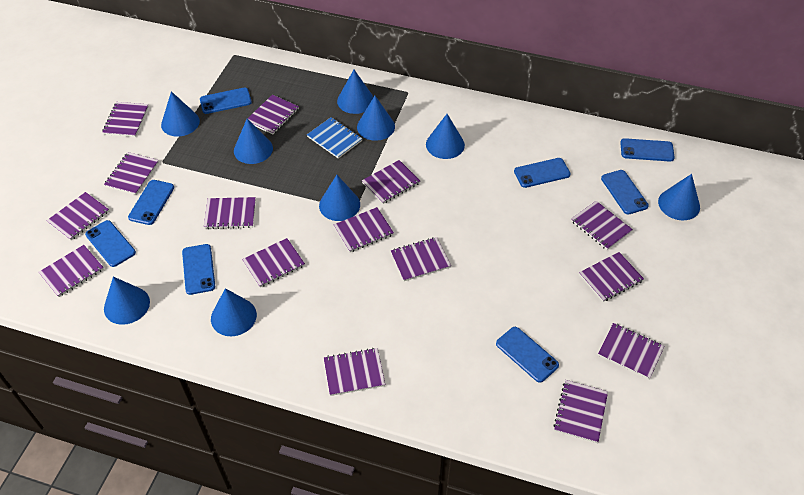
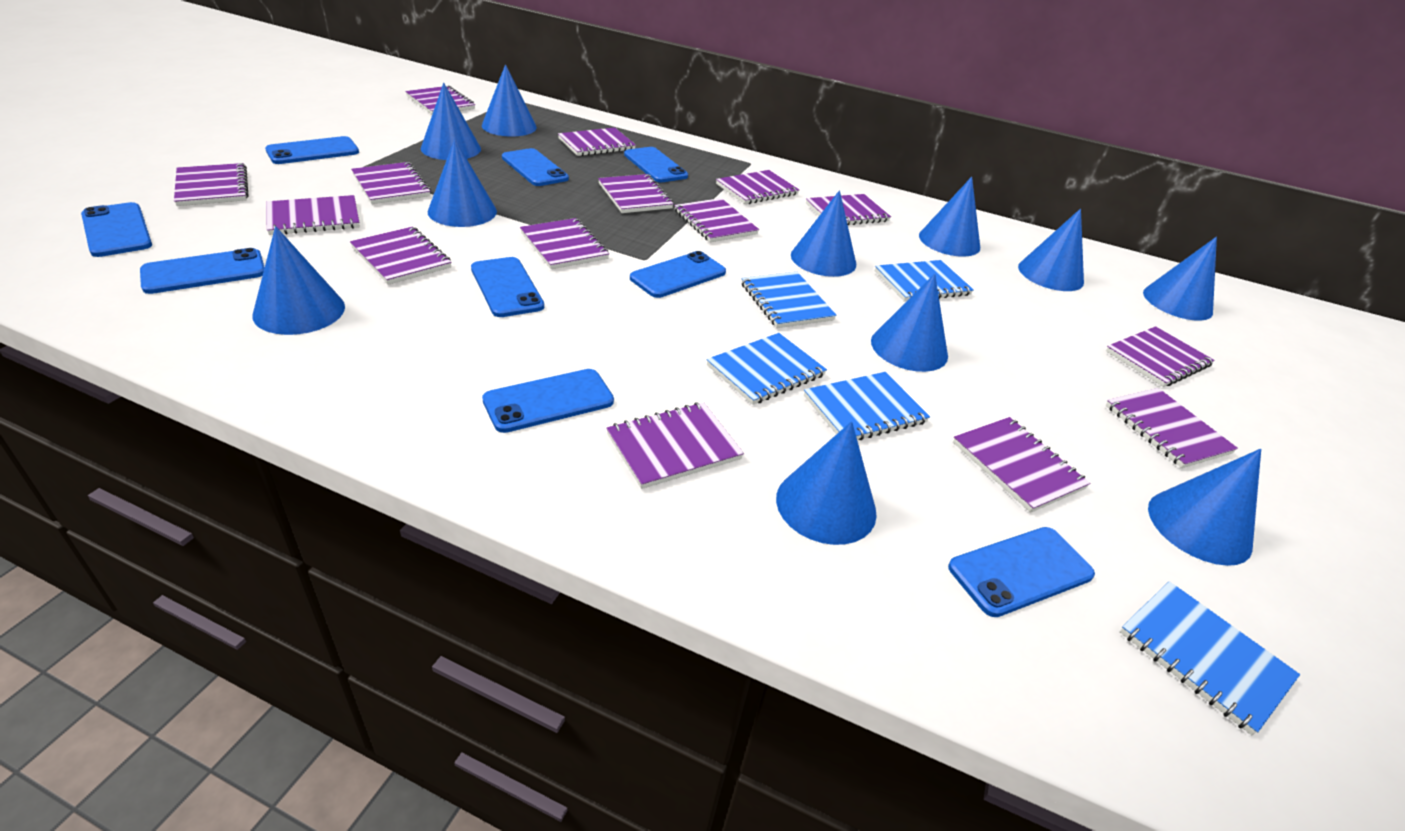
blue cone: [104,277,150,325] [161,91,200,137] [211,288,257,336] [234,119,273,164] [319,175,360,221] [337,70,373,114] [357,96,395,141] [426,114,465,159] [658,174,700,220] = 9 -> [252,226,345,335] [421,83,481,160] [427,139,497,227] [482,64,537,137] [776,421,877,545] [791,190,856,277] [871,273,948,372] [919,177,980,257] [1018,209,1084,291] [1143,237,1217,321] [1148,449,1261,566] = 11
blue notebook: [307,117,362,159] = 1 -> [707,333,827,405] [741,272,837,328] [804,372,930,440] [875,260,974,302] [1120,581,1300,735] = 5
blue phone: [85,220,136,267] [128,180,174,225] [182,244,215,295] [200,88,252,114] [496,327,559,383] [514,158,571,188] [601,170,649,215] [620,138,675,162] = 8 -> [81,202,152,257] [140,248,265,294] [265,136,359,164] [471,257,544,317] [482,369,614,433] [502,148,569,186] [624,147,688,183] [630,251,726,298] [948,527,1095,617] = 9

